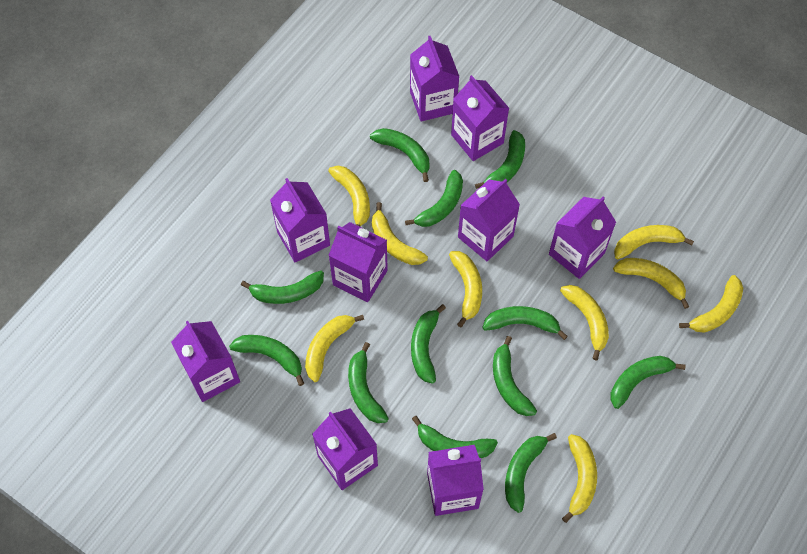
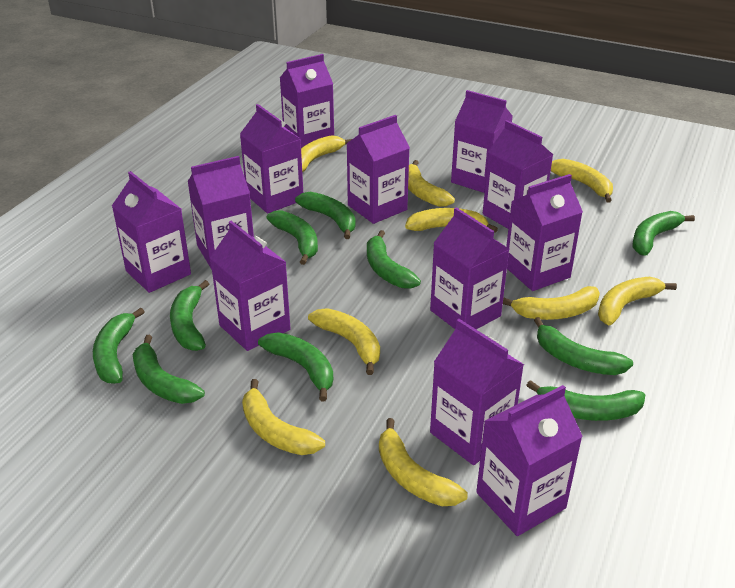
green banana: [229,335,304,386] [241,271,324,304] [348,342,389,423] [370,128,430,182] [405,170,463,227] [411,304,446,384] [412,416,498,458] [475,130,525,189] [482,306,568,340] [493,336,537,416] [505,433,557,513] [611,356,685,409] = 12 -> [93,308,144,384] [133,335,205,404] [170,280,209,351] [258,333,333,401] [267,210,318,265] [295,192,356,239] [367,230,421,289] [526,380,645,421] [534,317,633,375] [633,211,695,256] = 10
purple carton: [171,321,240,402] [270,178,330,262] [312,408,378,490] [329,222,388,302] [410,36,460,122] [427,445,484,516] [451,75,509,161] [458,179,520,261] [549,197,616,279] = 9 -> [112,171,191,293] [187,156,254,269] [210,221,290,351] [240,104,303,213] [280,54,334,148] [346,115,410,224] [430,207,509,329] [430,319,524,465] [451,90,513,193] [476,385,583,536] [483,120,553,229] [506,174,583,291] = 12

